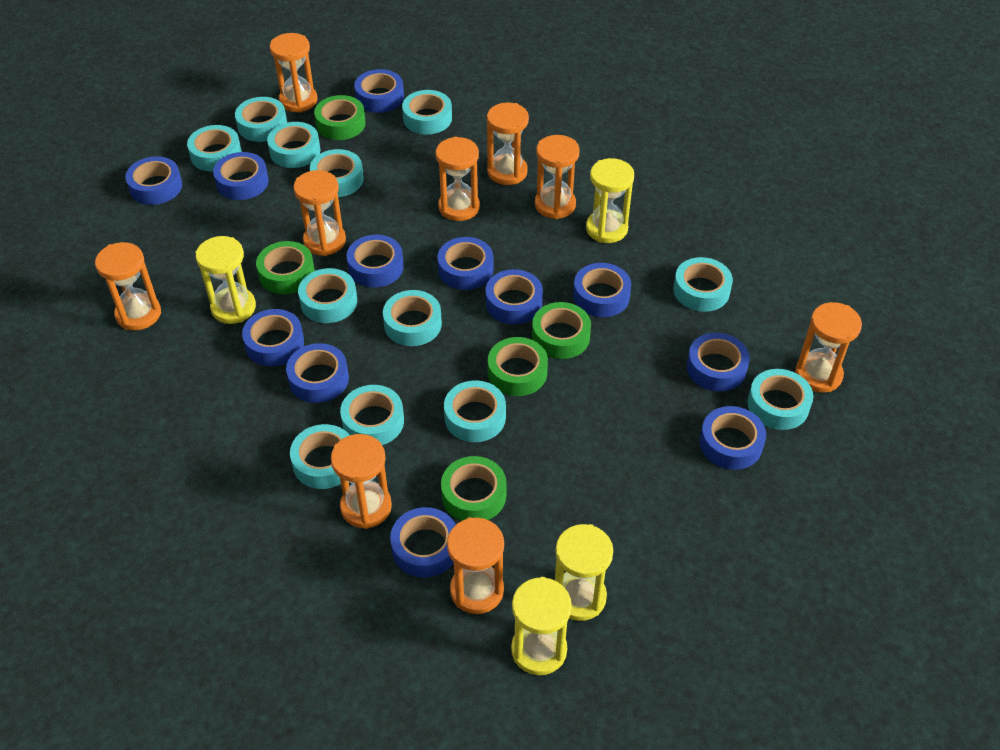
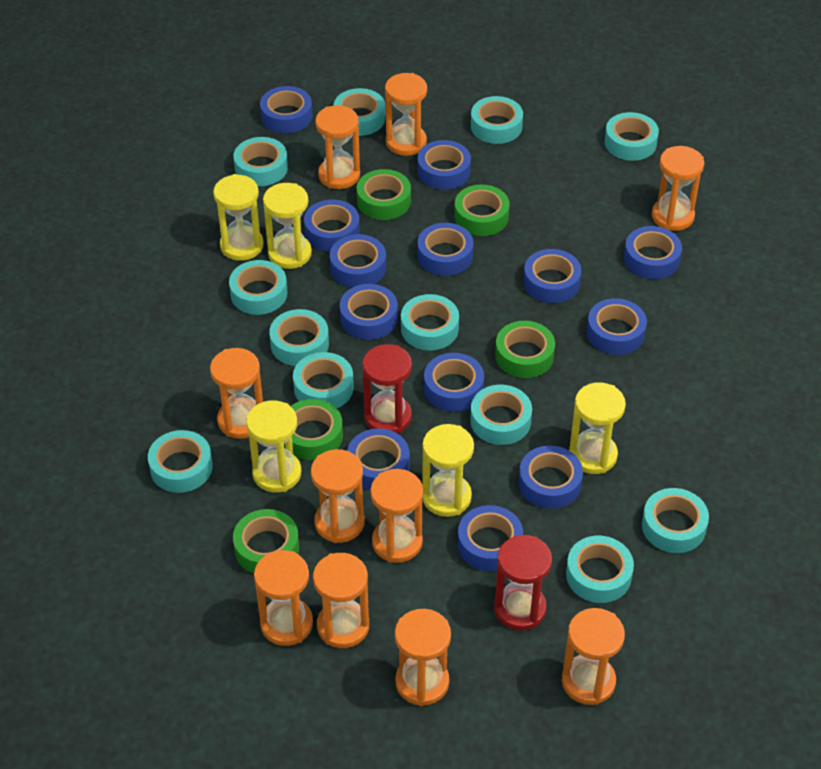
blue tape: [125,156,182,205] [213,152,269,200] [242,309,304,366] [286,343,349,403] [347,235,404,288] [354,69,404,113] [390,507,456,577] [437,237,493,290] [486,269,543,324] [573,263,631,317] [687,333,750,391] [700,406,766,470] = 12 -> [260,86,313,133] [304,200,360,252] [330,234,386,288] [340,284,398,340] [347,428,410,490] [417,223,473,276] [418,140,471,190] [424,353,484,412] [458,505,523,571] [519,446,583,509] [523,249,582,303] [587,298,647,355] [624,226,682,279] = 13
orange hourglass: [95,242,161,330] [270,33,317,113] [293,170,346,256] [331,434,392,529] [435,136,480,221] [447,517,504,614] [487,102,529,185] [535,135,580,219] [795,302,862,393] = 9 -> [210,348,263,439] [254,550,313,646] [311,449,365,543] [313,553,369,648] [315,105,360,189] [370,469,423,563] [385,73,427,156] [395,609,451,706] [562,608,625,705] [652,146,704,231] = 10
red hourglass: none = 0 -> [362,344,412,433] [494,535,552,630] = 2
yellow hourglass: [196,236,256,324] [511,577,572,675] [555,524,613,621] [586,158,634,243] = 4 -> [213,174,264,261] [246,400,301,493] [263,183,312,269] [422,424,474,517] [569,382,626,474] = 5

